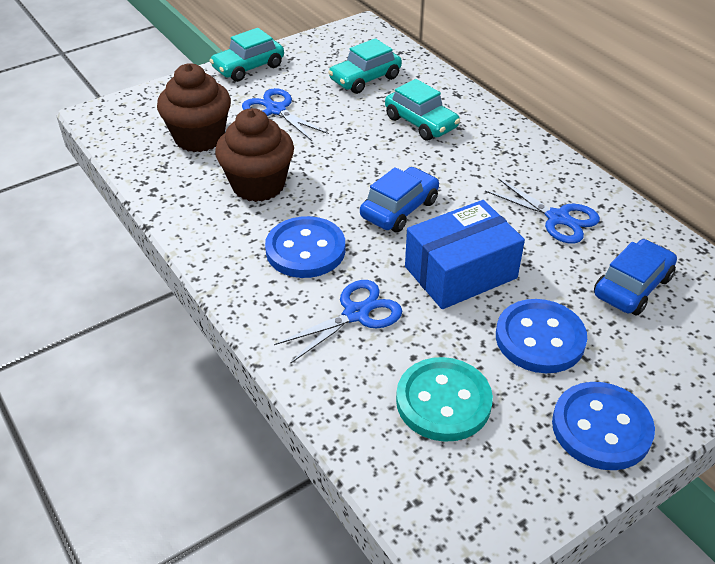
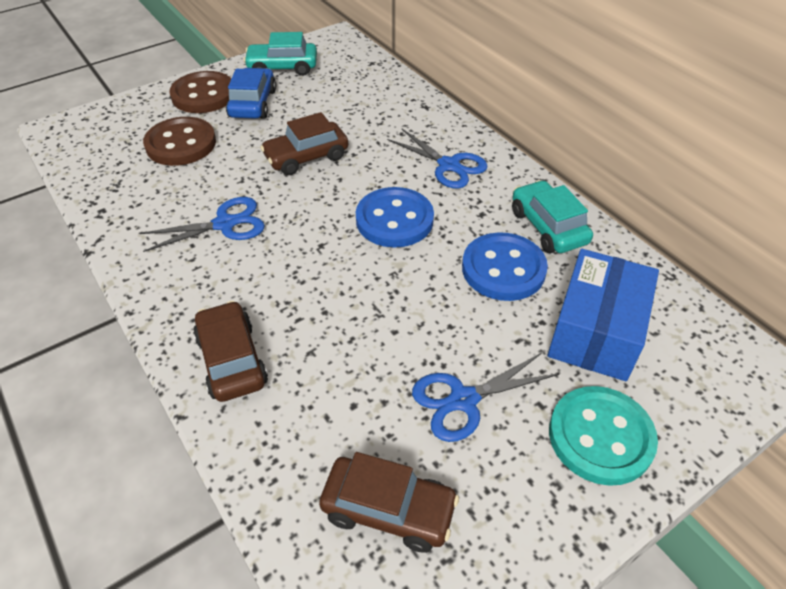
blue button: [265,216,345,278] [496,299,587,373] [552,382,655,470] = 3 -> [356,187,434,248] [462,232,548,301] = 2
blue car: [360,167,439,232] [594,239,677,315] = 2 -> [226,68,276,119] = 1
brown button: none = 0 -> [143,117,216,166] [169,71,232,113] = 2
brown car: none = 0 -> [193,301,268,402] [260,112,348,175] [319,452,459,553] = 3
brown cupcake: [157,63,231,152] [215,108,294,202] = 2 -> none = 0
turquoise car: [209,28,284,82] [328,38,402,94] [385,79,460,140] = 3 -> [244,32,317,76] [512,180,593,253] = 2

